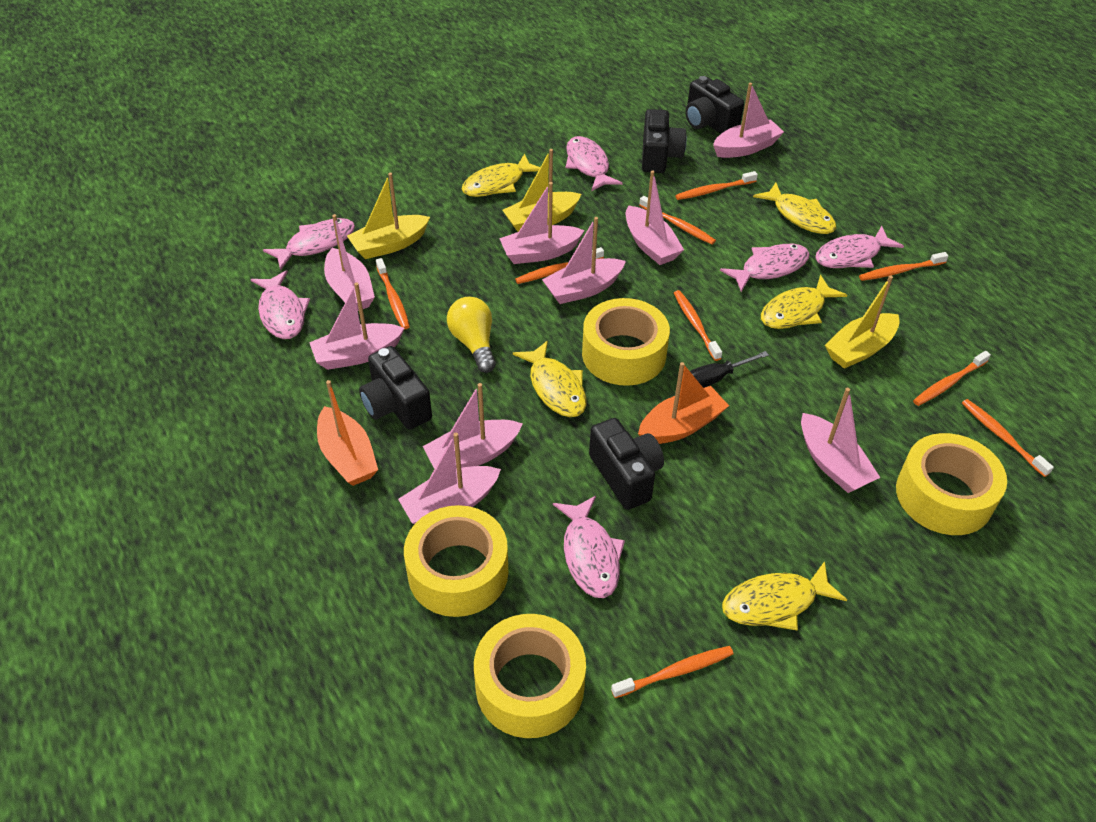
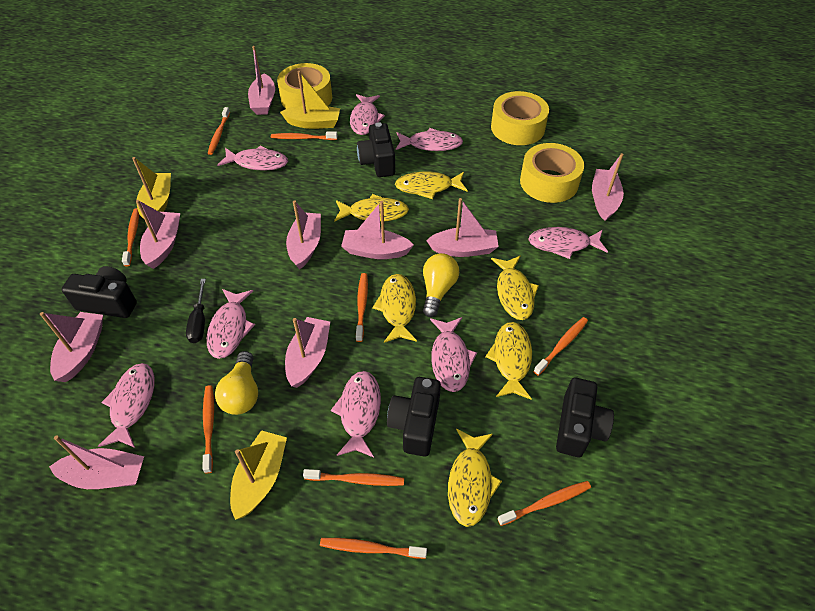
orange boat: [317,380,378,486] [638,362,729,444] = 2 -> none = 0
pink fish: [251,270,310,339] [263,218,355,271] [553,496,625,598] [566,136,622,192] [720,244,810,292] [815,226,904,268] = 6 -> [98,363,154,448] [207,289,255,359] [217,145,288,171] [331,371,381,457] [350,94,385,135] [396,128,463,151] [430,317,477,392] [528,227,608,259] = 8
yellow fish: [462,153,540,197] [513,341,586,417] [722,561,847,630] [753,183,836,234] [761,275,847,329] = 5 -> [334,194,409,222] [372,274,417,343] [395,172,468,199] [448,429,502,527] [485,322,532,400] [491,256,539,320] = 6
yellow light bulb: [447,297,496,373] = 1 -> [215,351,258,415] [423,253,459,317] = 2
yellow tape: [404,505,508,617] [474,614,586,738] [582,298,670,386] [896,433,1007,535] = 4 -> [277,63,332,109] [491,91,549,145] [520,143,584,203] = 3

